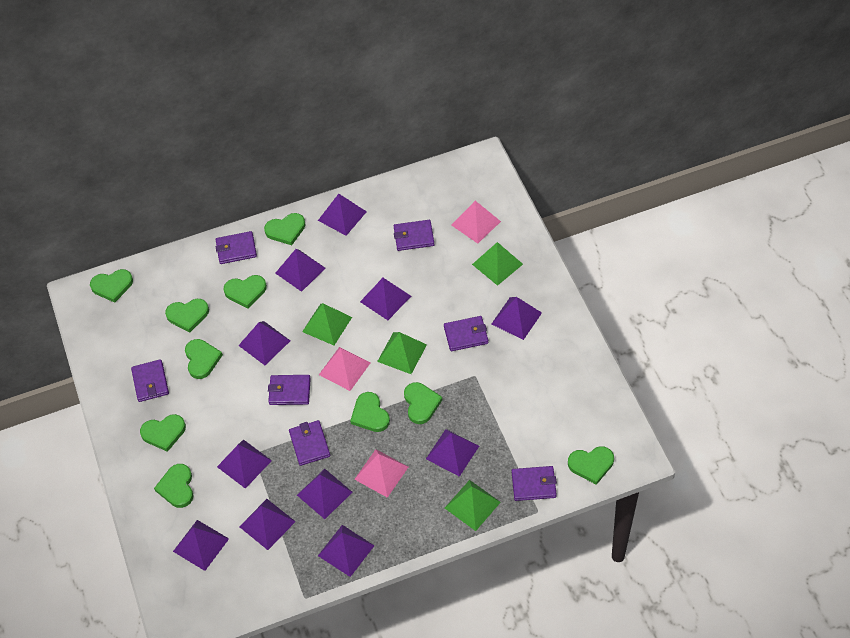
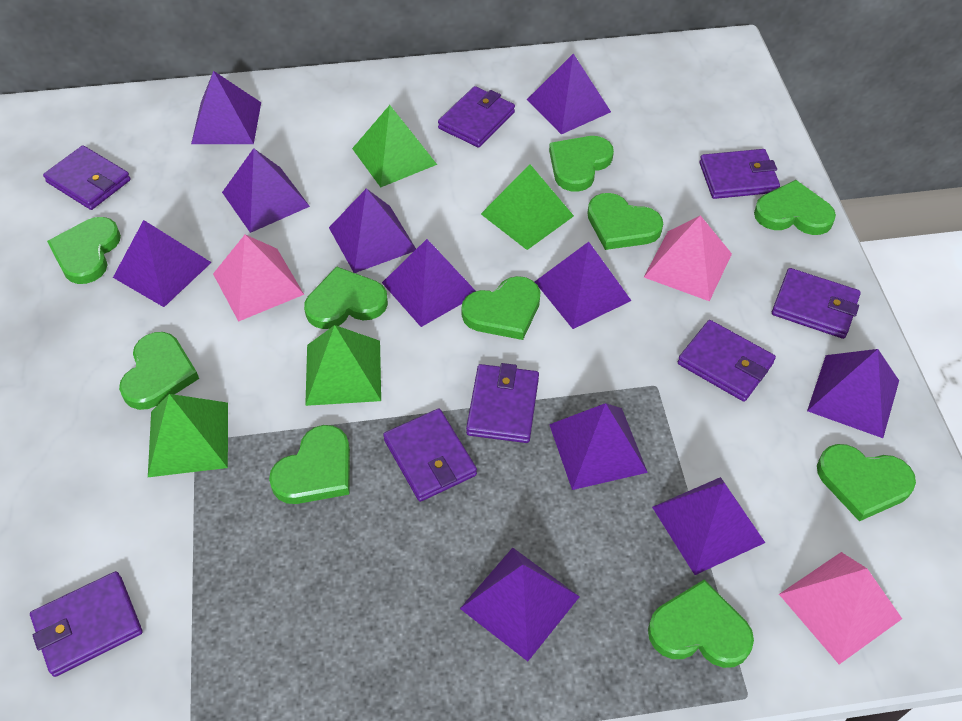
purple wallet: [131,359,169,402] [216,231,257,264] [268,375,311,405] [289,420,330,466] [394,220,434,251] [444,316,488,351] [512,466,557,501] = 7 -> [30,571,143,677] [43,145,131,210] [383,409,477,502] [438,86,515,148] [466,363,539,443] [678,320,776,402] [699,149,780,199] [772,268,861,339] = 8

